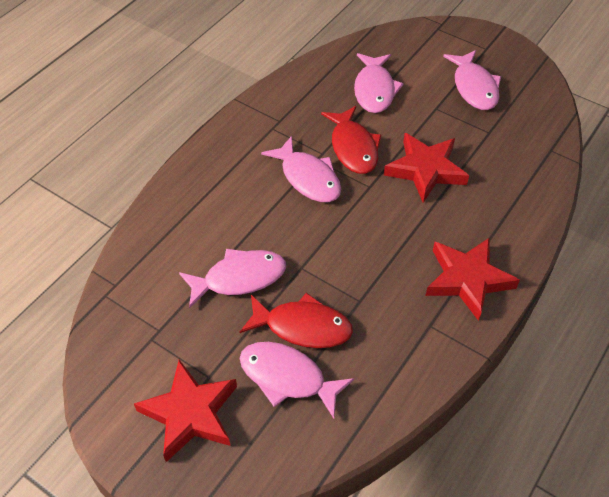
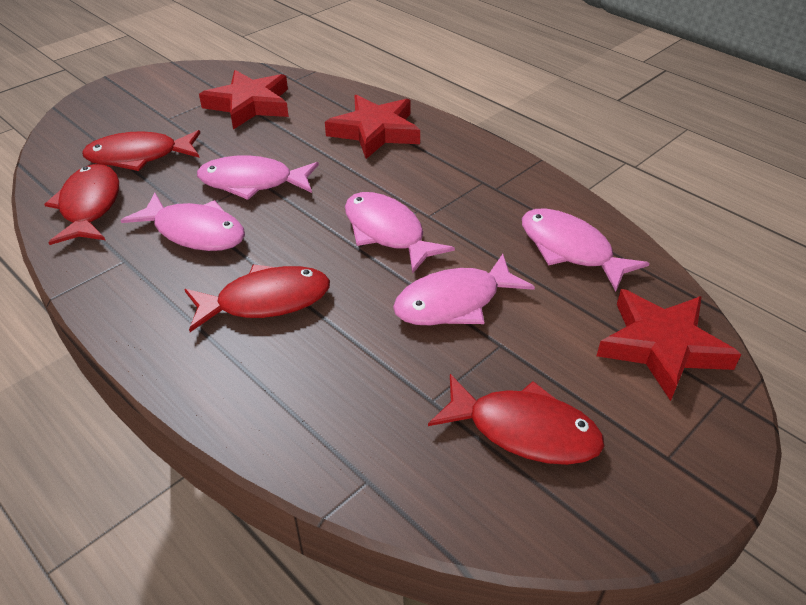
red fish: [240,293,353,348] [321,106,381,174] = 2 -> [44,164,119,245] [82,130,200,171] [184,264,330,332] [428,374,605,465] = 4

